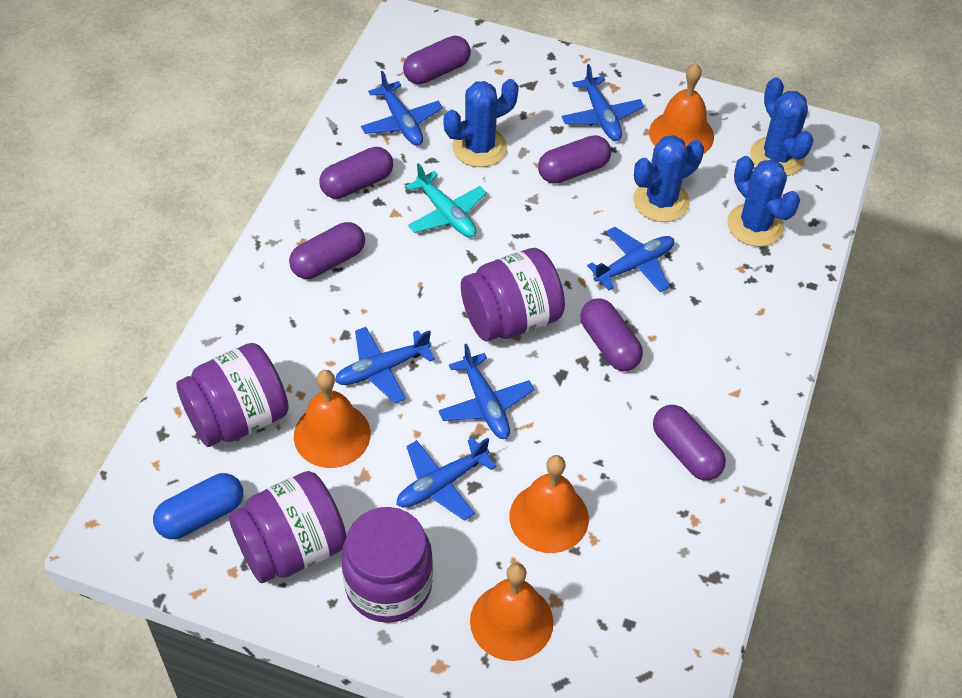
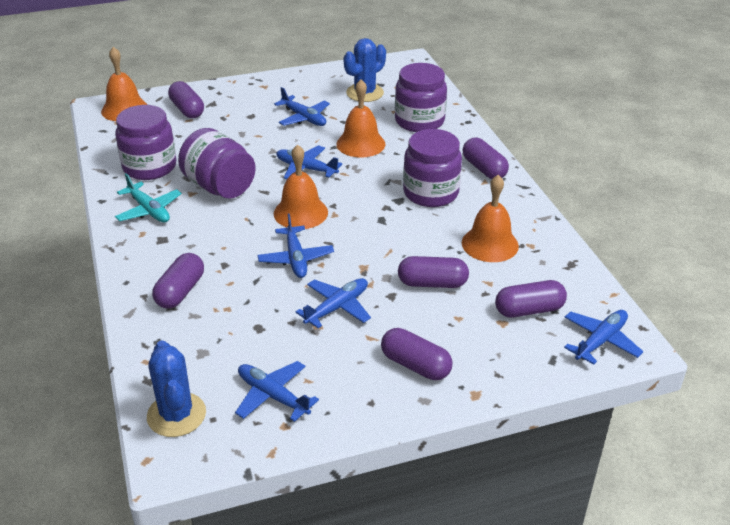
blue cactus: [444,79,519,167] [634,135,704,222] [727,156,800,247] [750,77,814,176] = 4 -> [147,341,206,437] [344,38,386,102] = 2
blue capsule: [153,473,243,539] = 1 -> none = 0

